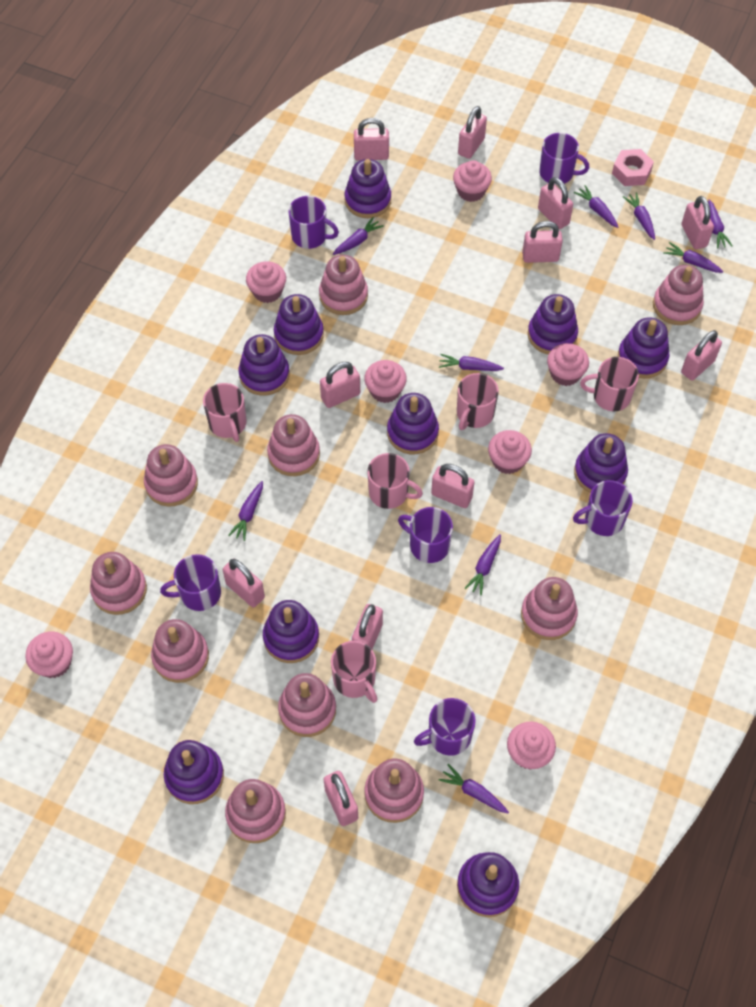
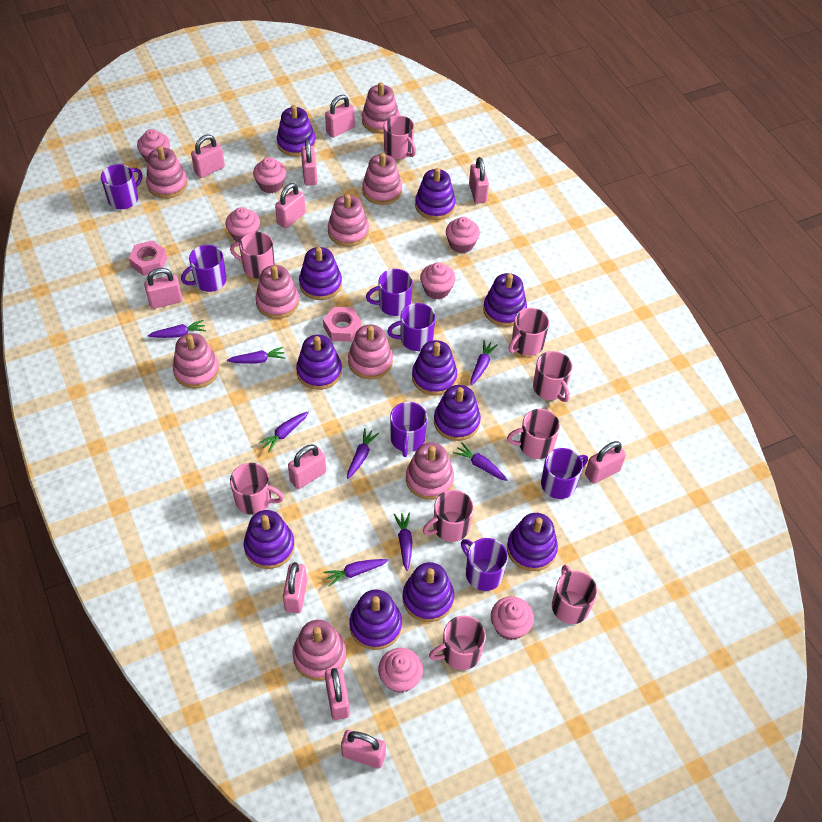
pink mug: [203,383,246,442] [331,641,377,703] [367,453,423,509] [457,373,499,430] [580,357,639,411] = 5 -> [230,232,275,278] [230,463,284,515] [384,115,416,159] [423,490,474,542] [429,616,486,670] [507,409,560,459] [508,308,549,356] [533,351,572,402] [552,564,597,624] = 9
pink nut: [612,149,654,186] = 1 -> [129,240,167,276] [323,307,361,342] = 2
pink stacking toy: [90,552,147,615] [144,444,198,507] [151,619,209,683] [225,779,286,843] [267,414,320,476] [278,673,336,737] [319,255,368,315] [365,758,424,823] [521,577,578,640] [653,265,704,325] = 10 -> [146,146,188,199] [173,333,219,389] [255,265,299,319] [292,620,346,681] [328,194,369,247] [348,325,393,380] [362,82,400,134] [362,153,402,205] [406,442,454,500] = 9
purple carrot: [228,481,263,541] [333,217,384,255] [439,354,504,371] [439,764,509,813] [465,535,501,595] [574,185,618,228] [623,192,655,240] [663,242,723,273] [708,200,732,248] = 9 -> [148,320,206,338] [227,347,285,364] [259,412,309,452] [324,559,389,586] [347,428,379,479] [394,513,412,571] [453,443,507,481] [471,340,498,386] = 8
purple mug: [160,554,221,611] [288,196,339,249] [398,507,453,563] [414,698,476,756] [539,133,589,185] [573,480,633,536] = 6 -> [101,164,142,209] [181,245,226,292] [366,269,413,316] [387,303,436,351] [390,402,427,457] [461,538,508,591] [541,448,588,499] = 7
purple stacking toy: [164,740,224,804] [239,334,290,396] [263,600,319,663] [274,294,324,355] [345,159,391,218] [387,393,439,454] [457,852,519,917] [528,294,578,355] [574,433,628,493] [618,317,669,379] = 10 -> [244,510,295,569] [277,105,316,157] [296,335,342,390] [299,247,342,300] [350,590,402,650] [403,562,454,622] [412,340,457,396] [415,168,456,220] [434,385,481,441] [483,273,527,327] [507,513,558,571] = 11

